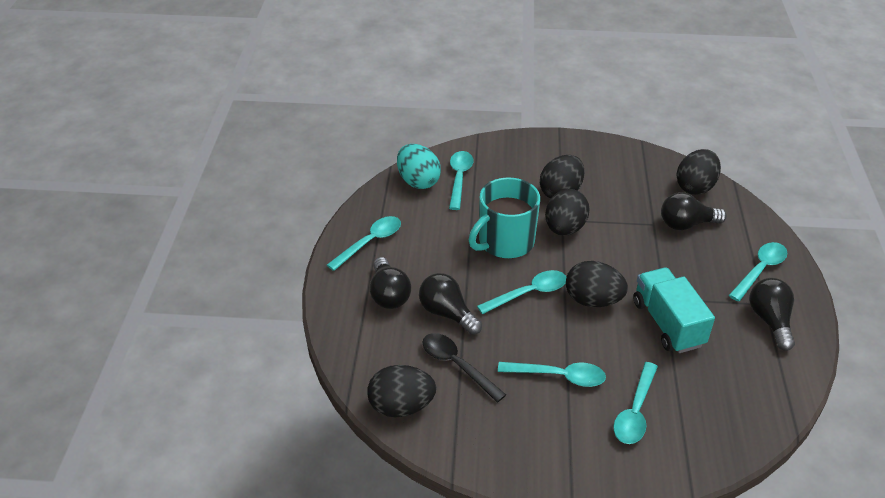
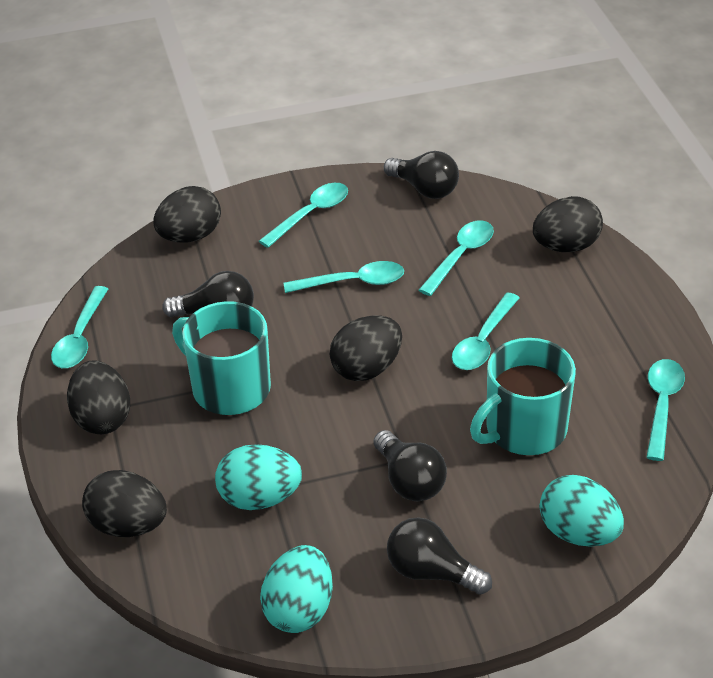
black spoon: [422,333,506,402] = 1 -> none = 0
turquoise egg: [397,144,441,189] = 1 -> [215,444,302,510] [260,545,333,633] [539,475,624,546] = 3
turquoise mug: [469,177,540,258] = 1 -> [172,301,271,415] [470,338,576,455] = 2
turquoise truck: [633,268,715,353] = 1 -> none = 0

